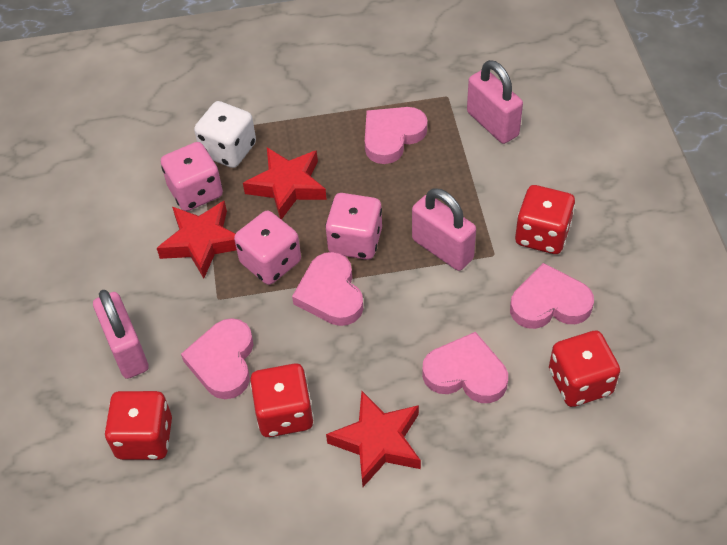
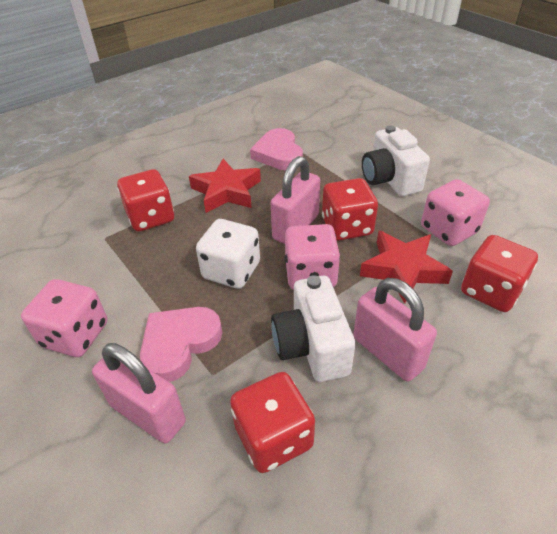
pink heart: [181,318,254,399] [292,252,363,326] [365,107,427,164] [422,332,508,403] [510,263,594,329] = 5 -> [140,307,222,382] [250,128,303,170] = 2
red star: [157,201,237,278] [243,148,327,220] [326,391,421,487] = 3 -> [189,159,261,213] [360,231,453,304] = 2
white camera: none = 0 -> [271,275,355,382] [362,125,430,196] = 2

